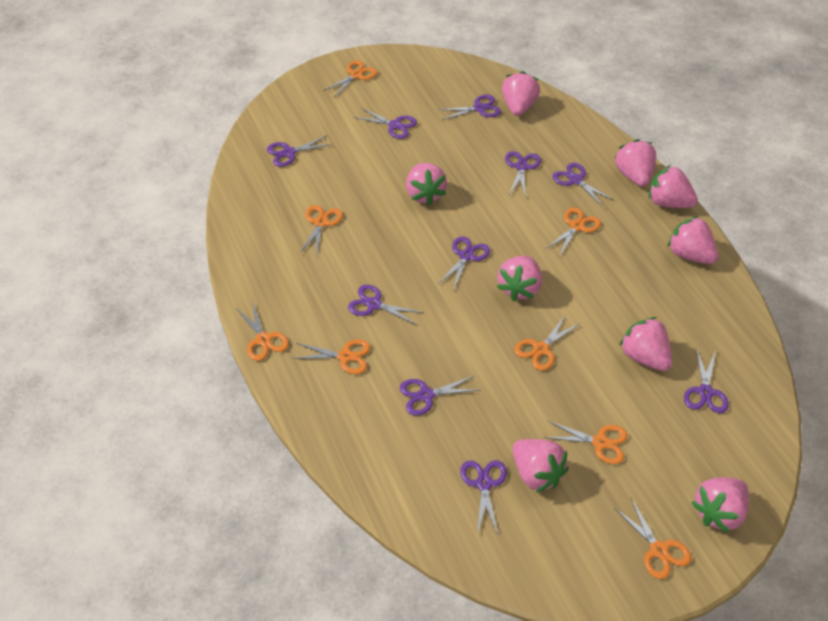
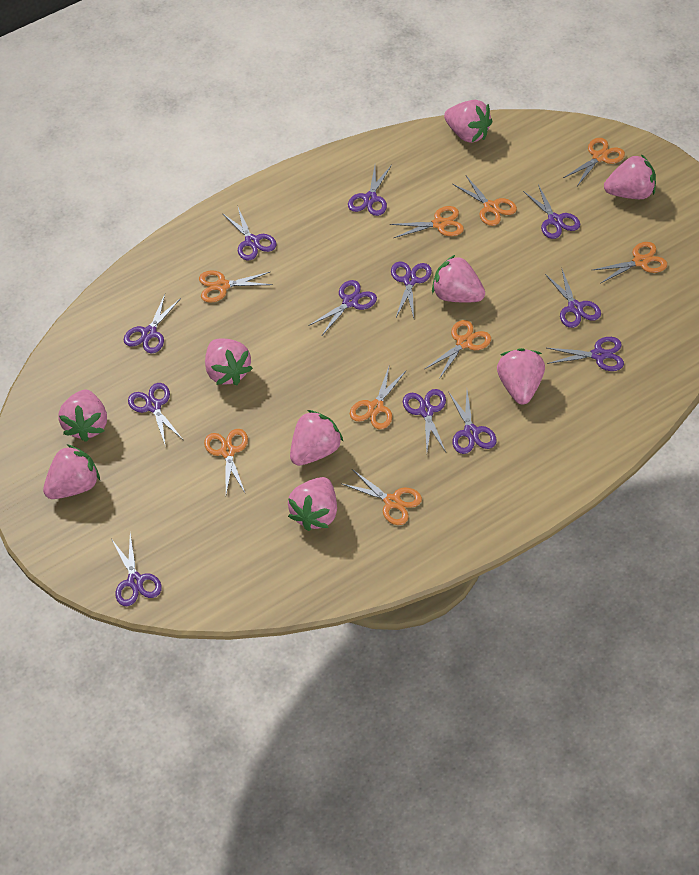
orange scissors: [236,301,289,361] [292,339,370,374] [299,205,343,255] [323,61,377,97] [514,314,579,371] [544,420,627,464] [545,208,601,256] [615,498,691,579] = 8 -> [199,270,273,303] [204,429,248,494] [342,469,422,525] [350,367,407,429] [390,206,464,238] [425,320,491,379] [453,176,517,226] [563,138,625,186] [593,242,667,284] = 9
purple scissors: [267,136,333,167] [348,285,424,325] [354,108,417,139] [400,375,480,415] [437,95,501,120] [438,237,490,289] [460,460,507,534] [505,151,541,198] [553,163,615,207] [684,348,729,413] = 10 -> [112,533,162,606] [124,294,181,353] [128,383,182,447] [222,208,277,260] [308,280,377,335] [348,165,392,216] [391,262,432,318] [403,389,446,452] [448,391,497,454] [523,184,580,239] [545,270,601,328] [547,337,624,371] = 12

